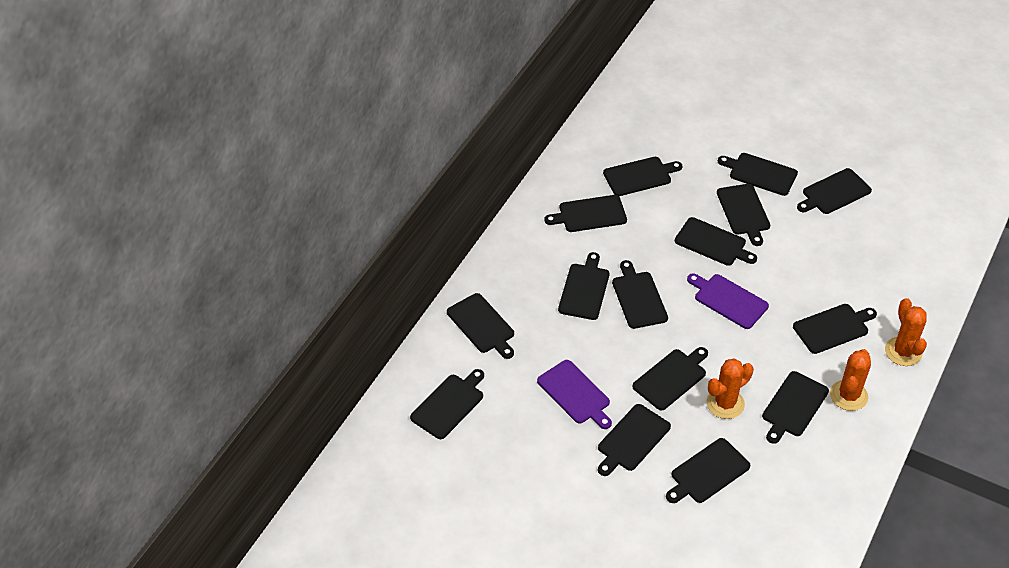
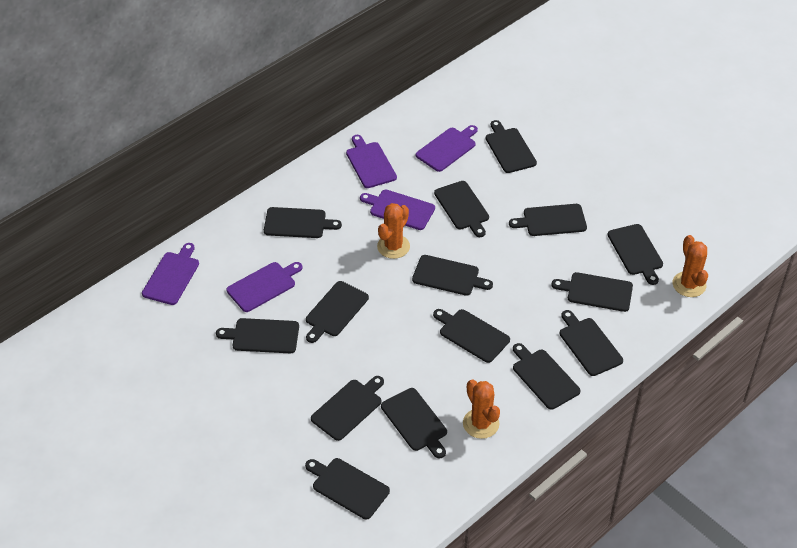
purple cutting board: [537,360,612,429] [687,273,769,329] = 2 -> [142,243,199,305] [226,262,303,312] [346,135,397,188] [360,190,435,230] [416,125,478,172] = 5

